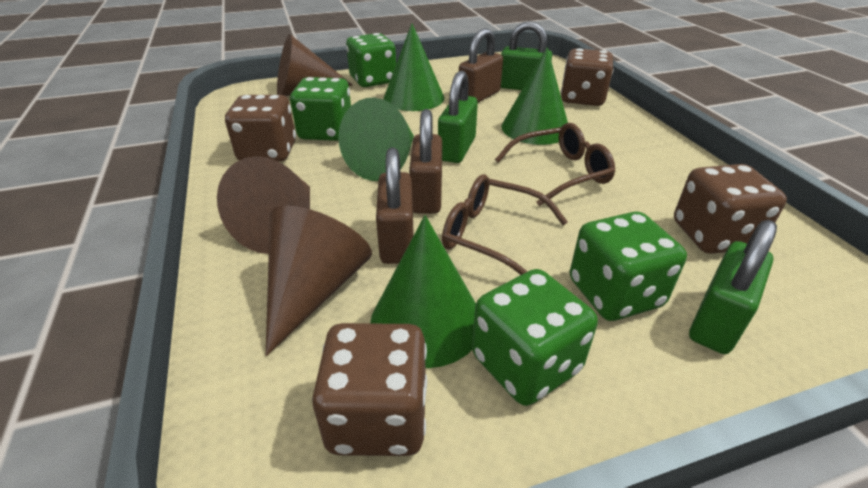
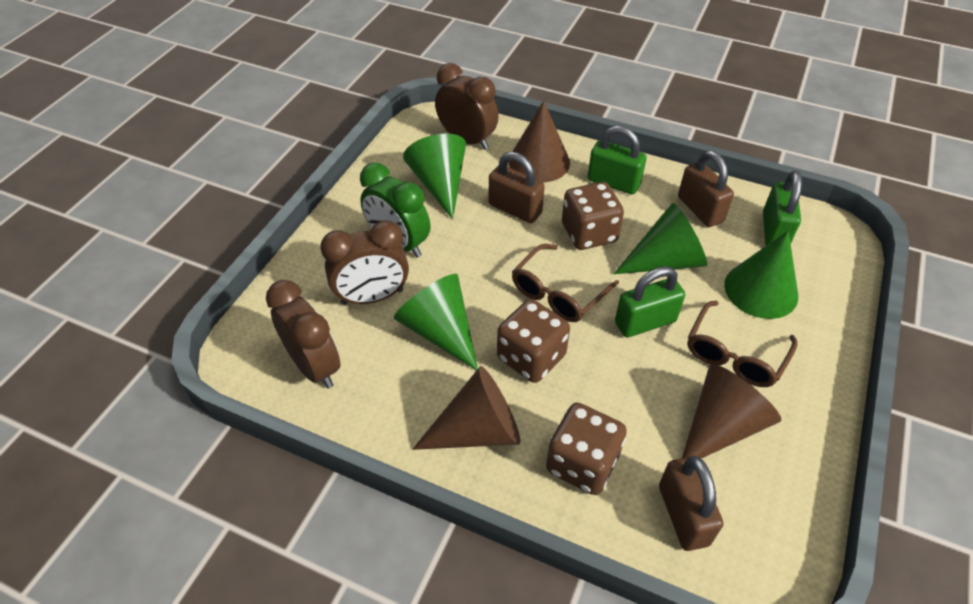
brown clock: none = 0 -> [266,280,341,389] [320,220,409,305] [435,63,499,150] = 3
brown dice: [225,95,296,162] [312,323,427,456] [561,48,614,106] [674,164,787,254] = 4 -> [497,299,570,383] [546,403,627,495] [562,182,624,250] = 3
green clock: none = 0 -> [360,163,431,258] = 1
green dice: [290,77,351,141] [346,33,396,87] [472,269,598,406] [570,212,687,321] = 4 -> none = 0

